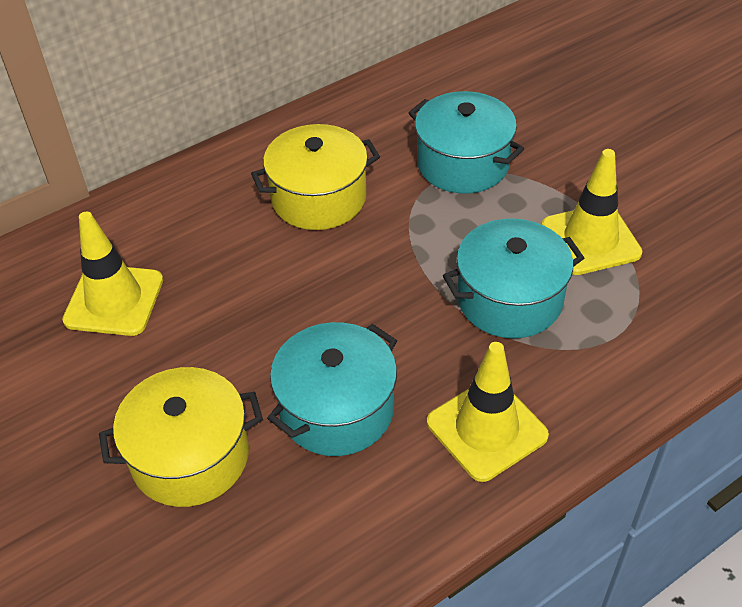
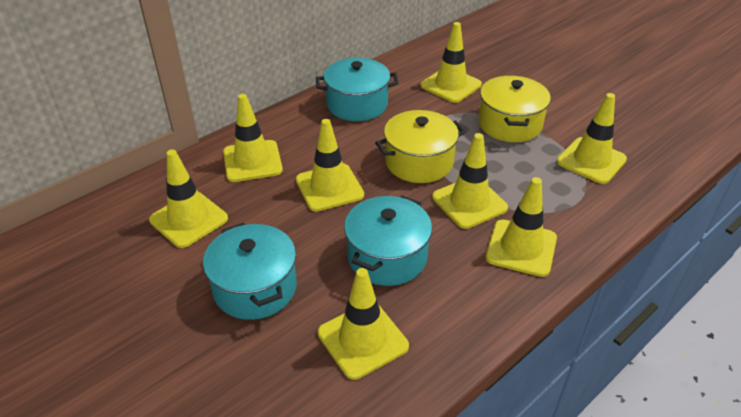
yellow traffic cone: [62,212,163,336] [427,342,549,482] [542,149,642,275] = 3 -> [149,149,228,248] [223,94,283,182] [296,119,364,212] [318,268,409,380] [421,22,482,103] [432,133,508,229] [485,177,557,277] [557,93,627,184] = 8

